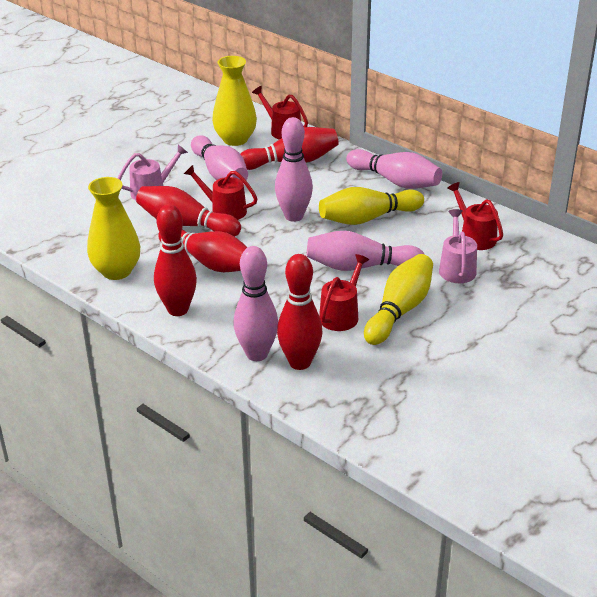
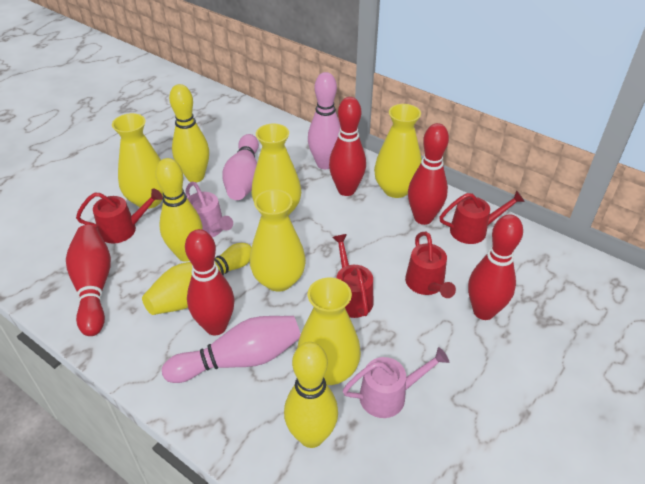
pink bowling pin: [191,135,248,180] [233,246,278,361] [275,117,313,222] [307,231,425,271] [346,149,442,189] = 5 -> [162,316,301,383] [222,134,259,200] [308,72,341,169] = 3
yellow bowling pin: [319,187,424,225] [364,254,433,345] = 2 -> [142,243,252,315] [156,158,203,262] [169,84,209,182] [284,342,338,448] = 4
yellow vase: [87,177,140,280] [212,56,257,146] = 2 -> [112,113,163,209] [250,189,306,292] [251,124,301,216] [297,277,361,385] [374,104,422,198] = 5

